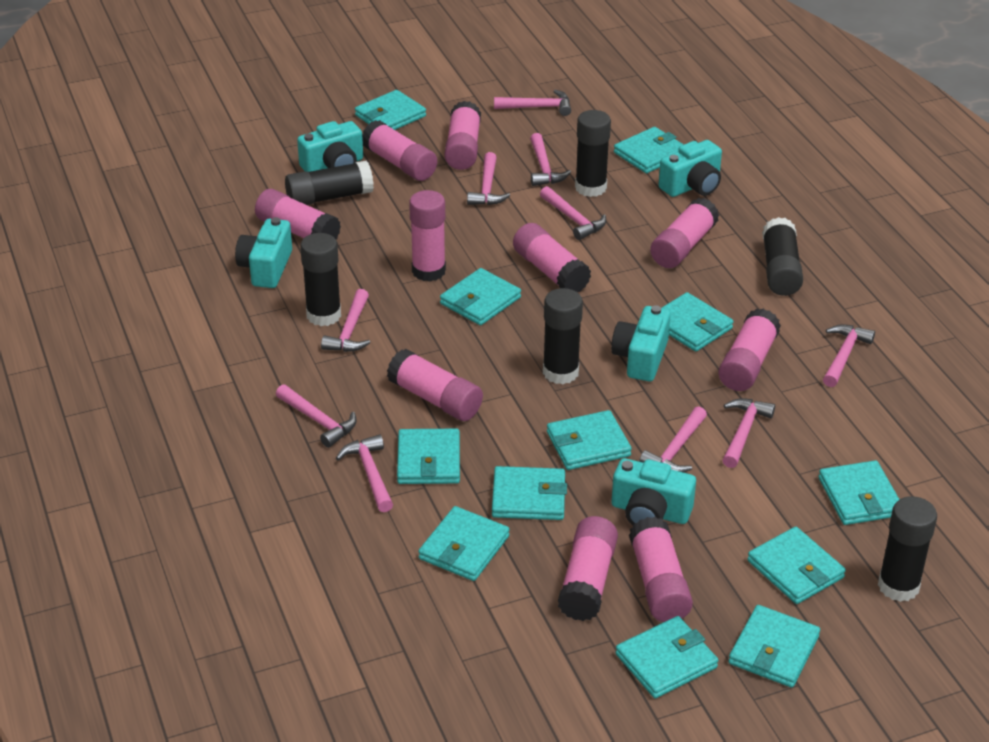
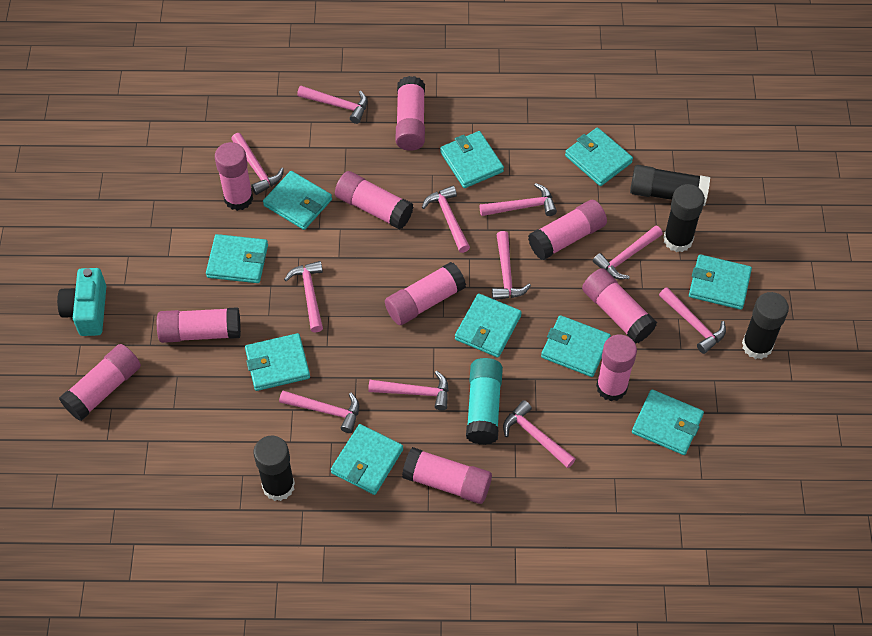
black glue stick: [285,161,374,205] [300,233,341,326] [543,288,583,384] [575,110,611,197] [762,217,803,296] [878,496,937,602] = 6 -> [254,436,295,501] [630,165,710,206] [663,184,705,252] [742,292,789,359] = 4
pink hammer: [276,384,357,448] [321,289,370,352] [336,434,393,512] [467,152,510,205] [494,90,571,116] [530,133,571,186] [540,186,606,240] [639,406,707,473] [723,398,775,468] [823,324,875,387] = 10 -> [231,133,284,195] [279,391,359,433] [284,261,323,333] [297,86,367,124] [368,371,449,411] [422,186,470,253] [479,183,557,216] [492,231,531,300] [503,400,576,468] [593,225,663,279] [659,287,726,354] = 11
turquoise camera: [235,217,292,288] [297,121,363,172] [611,305,671,381] [612,458,696,525] [658,140,722,197] = 5 -> [57,268,106,336] = 1
turquoise glue stick: none = 0 -> [466,358,503,445] = 1
turquoise wallet: [355,90,426,130] [397,429,460,484] [418,506,510,581] [440,268,521,325] [492,466,567,520] [547,410,632,470] [614,127,684,173] [616,616,718,699] [662,292,734,352] [729,605,820,688] [747,527,846,604] [818,460,899,525] = 12 -> [206,234,268,283] [245,333,310,391] [263,171,332,230] [331,424,403,495] [440,131,504,188] [455,293,521,358] [541,315,611,377] [565,127,633,186] [632,390,704,455] [689,254,752,310] = 10

